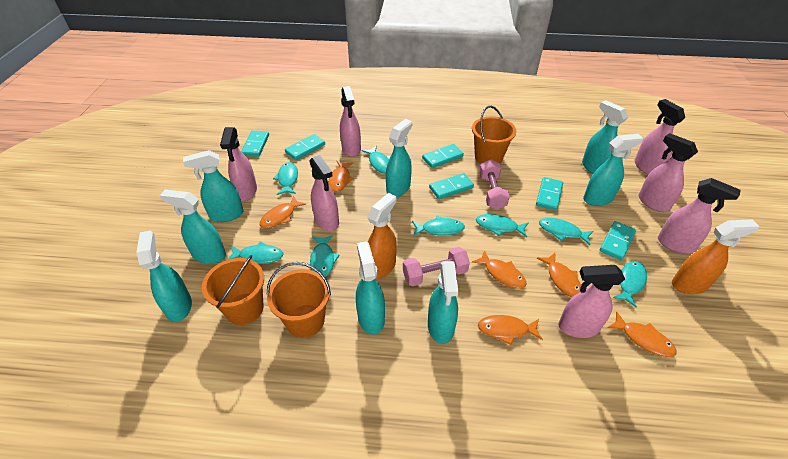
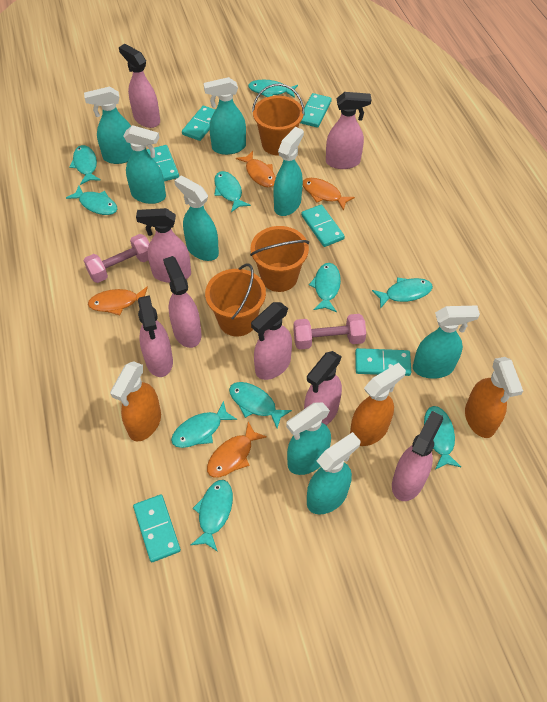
orange fish: [260,196,306,228] [328,161,354,192] [472,250,527,289] [478,315,543,345] [537,253,581,297] [607,311,677,357] = 6 -> [88,286,148,315] [207,422,267,478] [236,151,276,187] [303,178,355,211] = 4
orange spray bottle: [367,193,397,279] [672,219,760,294] = 2 -> [110,361,161,441] [350,363,406,446] [465,357,523,438] = 3
pink spray bottle: [220,127,257,201] [309,155,339,231] [340,86,361,157] [558,265,625,338] [634,99,685,175] [639,133,698,212] [658,178,740,254] = 7 -> [119,44,160,128] [136,208,191,283] [138,295,173,377] [163,256,202,348] [251,302,292,380] [304,351,342,425] [326,92,371,169] [392,411,443,501] = 8
turquoise fish: [227,241,283,264] [273,162,298,195] [310,235,340,277] [362,146,391,174] [412,216,465,236] [476,214,529,237] [539,218,594,245] [613,261,647,307] = 8 -> [66,186,117,215] [69,145,101,185] [171,400,237,448] [191,480,233,552] [214,171,251,212] [229,382,292,428] [248,79,298,98] [309,263,341,312] [372,277,433,308] [424,406,461,469] = 10

